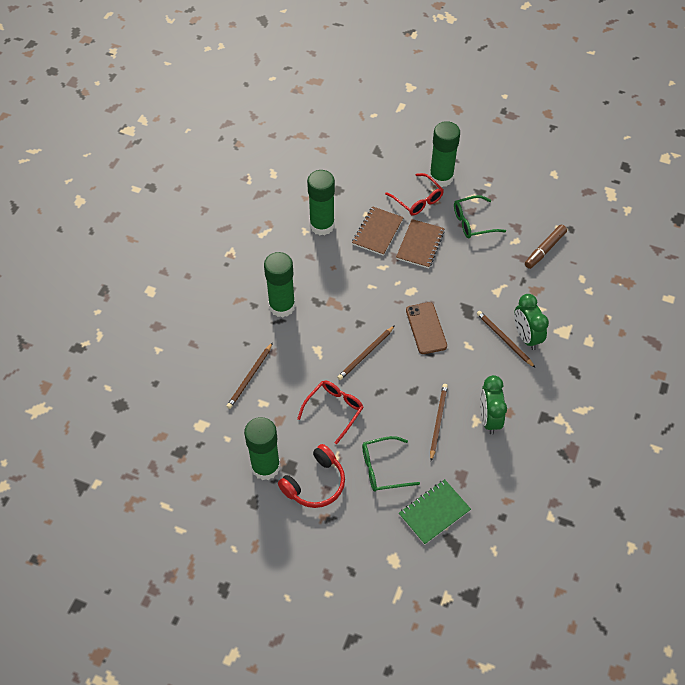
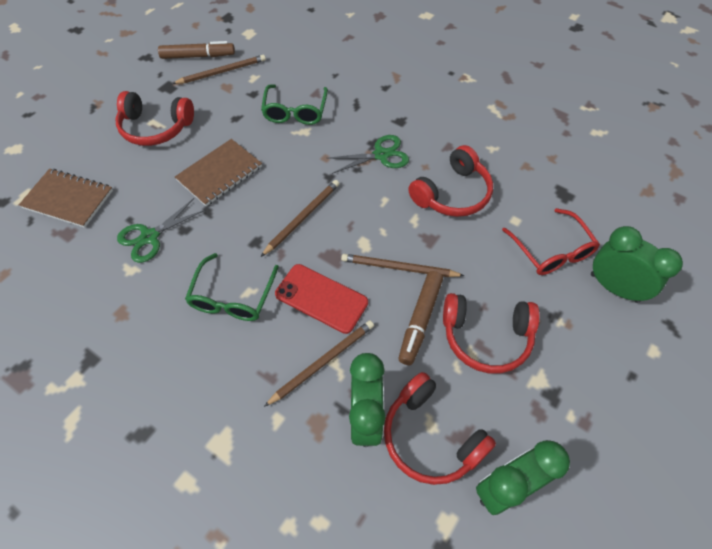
brown marker: [525,225,567,269] = 1 -> [158,41,235,59] [398,271,443,365] = 2
brown phone: [406,302,447,354] = 1 -> none = 0
green clock: [480,375,507,434] [514,294,549,350] = 2 -> [349,353,386,447] [476,440,570,515] [591,226,683,303] = 3
green glue stick: [244,417,280,480] [264,252,295,318] [307,170,335,235] [429,121,460,187] = 4 -> none = 0
green notebook: [399,479,471,545] = 1 -> none = 0
green scissors: none = 0 -> [117,198,205,263] [327,135,409,174] = 2
red glasses: [297,381,364,444] [385,173,444,216] = 2 -> [502,208,600,275] = 1
red headphones: [278,444,345,508] = 1 -> [116,91,194,146] [384,372,496,485] [408,145,493,217] [443,293,540,374] = 4
red phone: none = 0 -> [275,264,368,334] = 1

